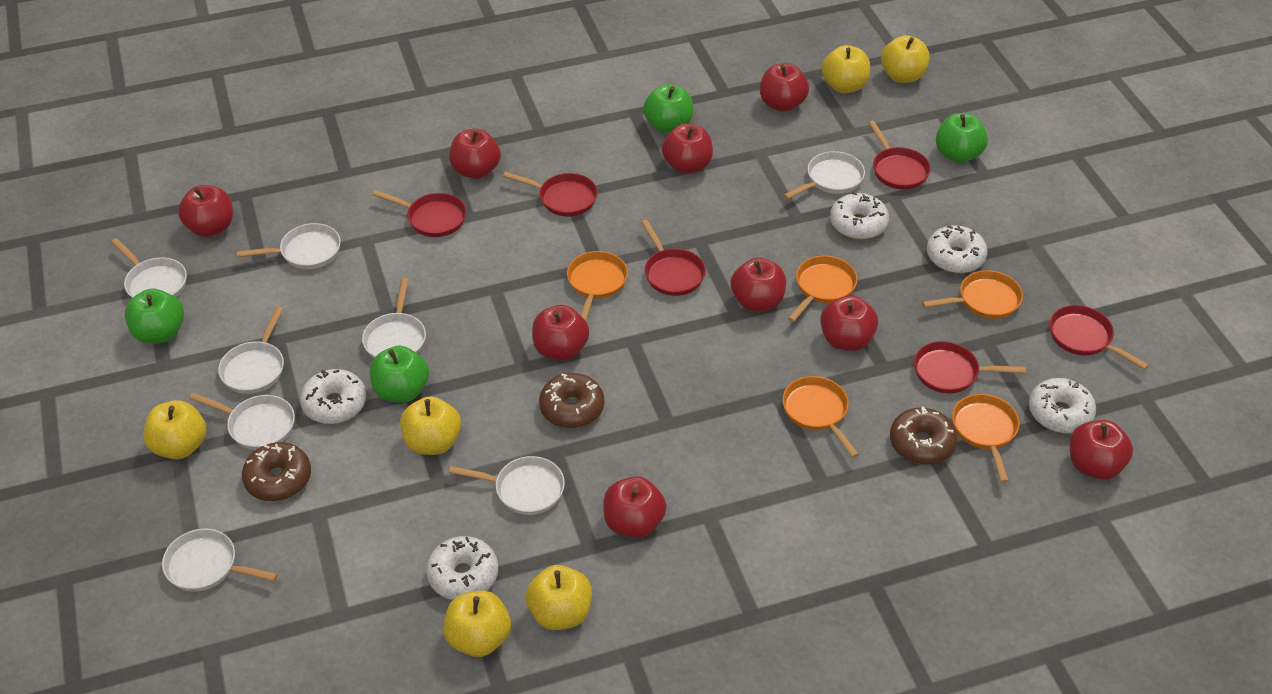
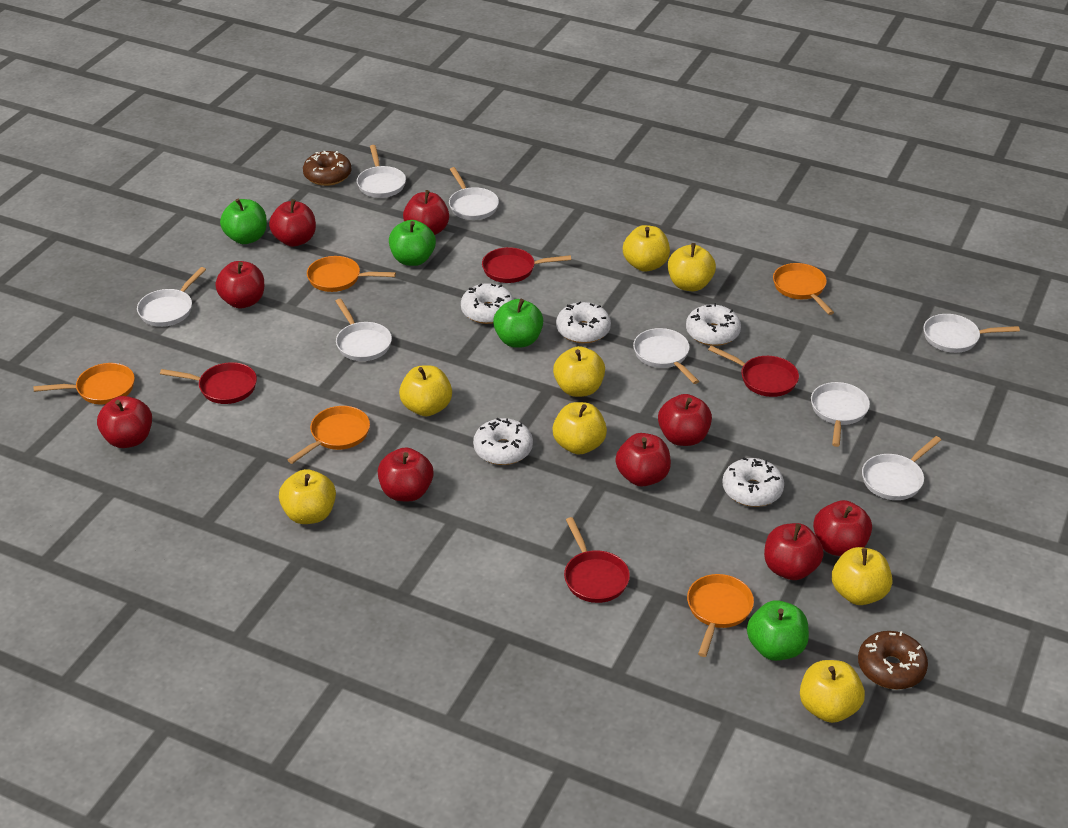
brown donut: [242,442,311,501] [539,373,604,428] [890,406,957,465] = 3 -> [303,151,351,186] [858,631,928,689] = 2
red pan: [372,190,466,237] [503,172,598,216] [641,220,706,296] [868,121,931,190] [914,341,1026,393] [1050,305,1149,370] = 6 -> [160,362,257,404] [482,247,571,283] [564,517,630,603] [708,345,799,397] = 4
yellow apple: [143,400,206,459] [400,396,461,455] [443,591,511,657] [526,565,592,630] [822,45,870,93] [881,35,930,83] = 6 -> [279,469,336,524] [399,365,452,416] [552,402,607,454] [553,346,605,397] [623,225,670,272] [668,243,716,291] [800,660,865,723] [832,547,892,605] = 8

